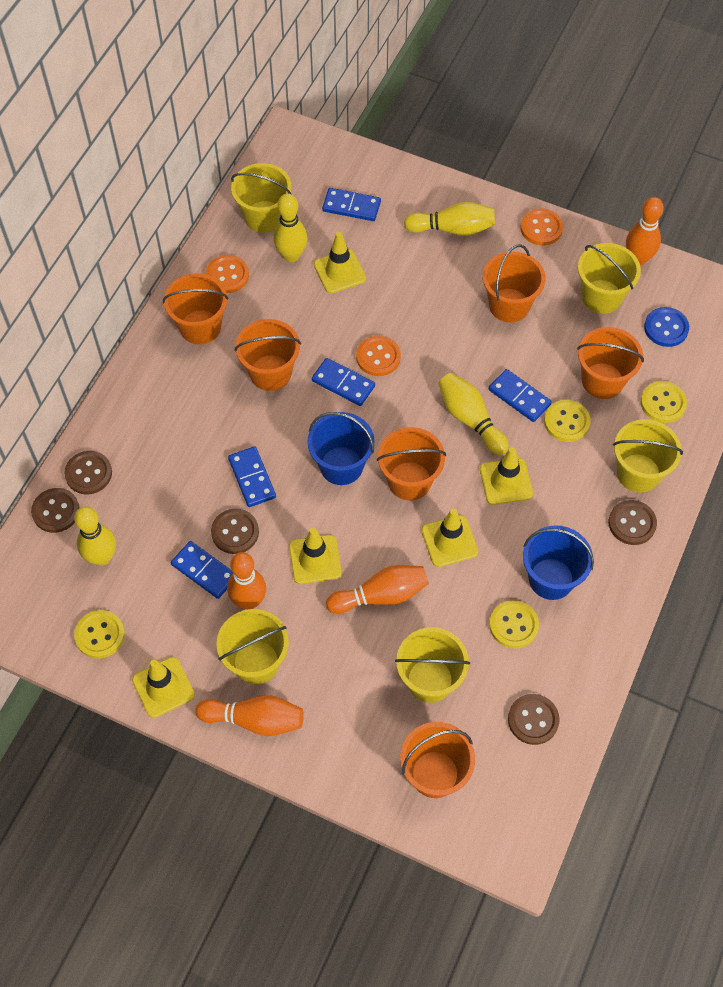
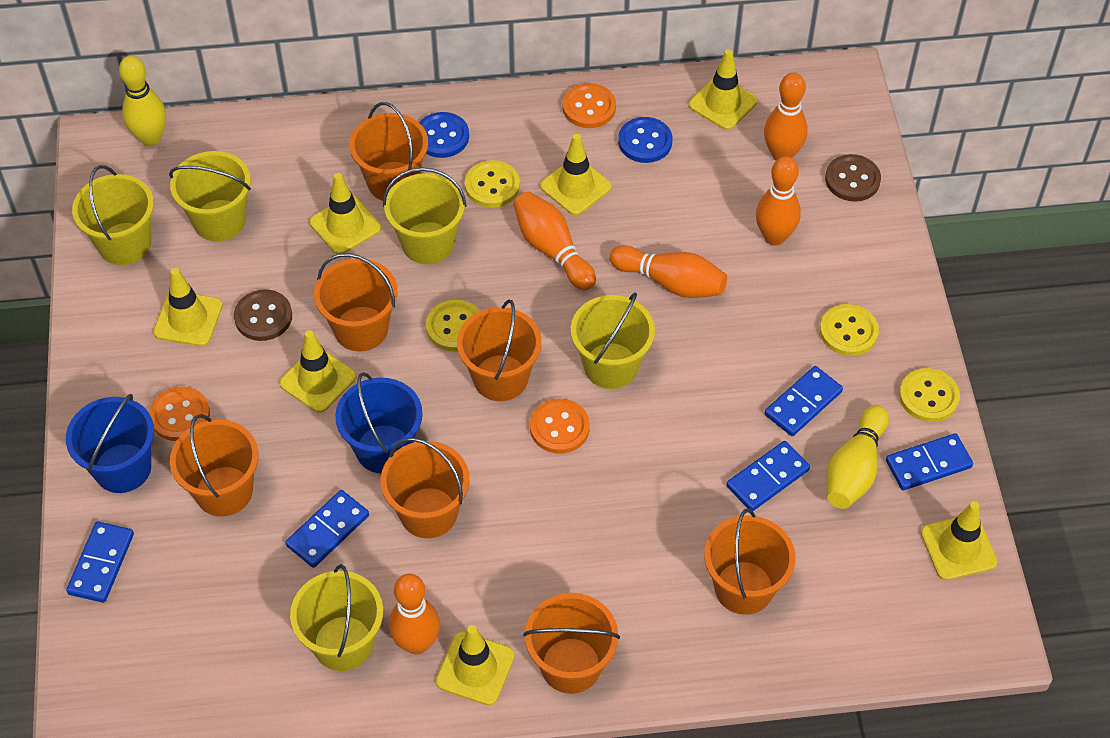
blue button: [644,307,689,347] = 1 -> [419,112,469,158] [618,117,672,163] = 2
brown button: [31,488,80,533] [64,451,112,494] [211,509,259,554] [508,694,560,745] [609,500,657,545] = 5 -> [234,289,292,341] [825,154,881,202] = 2
orange bowling pin: [195,695,304,736] [227,552,266,610] [326,565,429,614] [626,197,664,266] = 4 -> [389,574,440,655] [513,192,596,290] [610,245,727,298] [756,156,801,246] [764,73,808,161] = 5
orange bucket: [163,273,228,345] [234,319,301,391] [377,427,446,500] [400,722,475,798] [483,244,546,322] [577,327,644,399] = 6 -> [170,414,259,517] [314,253,398,351] [349,102,428,201] [381,438,469,538] [457,299,542,401] [523,593,620,694] [704,508,795,615] = 7
yellow bowling pin: [74,506,116,566] [273,193,307,262] [404,202,495,236] [438,373,509,455] = 4 -> [119,56,166,146] [827,405,889,509] = 2
yellow traffic cone: [132,657,195,718] [289,528,342,584] [314,232,366,293] [422,509,478,567] [480,447,533,505] = 5 -> [153,268,223,346] [279,330,357,413] [309,173,381,254] [436,625,515,705] [540,134,612,215] [689,49,758,130] [921,501,998,580] = 7

